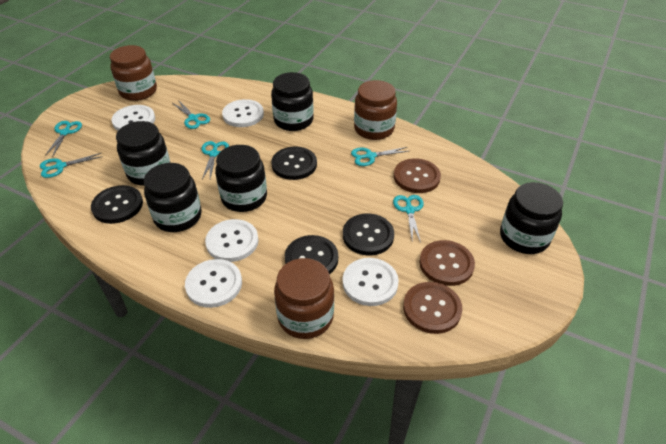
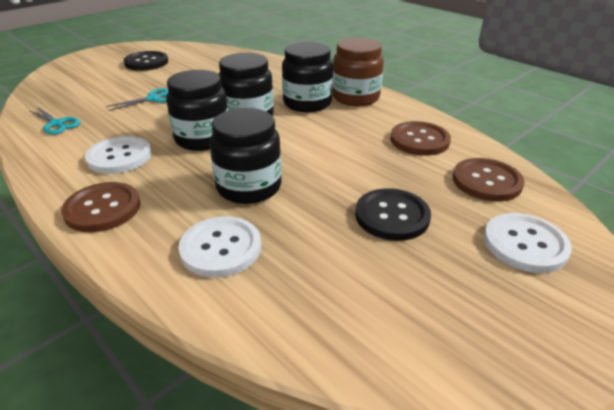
black button: [91,185,143,224] [271,147,317,180] [285,235,338,274] [343,214,394,255] = 4 -> [123,51,168,71] [355,188,431,241] = 2
black jar: [116,121,170,186] [144,163,202,232] [215,145,267,212] [271,72,314,131] [500,182,563,254] = 5 -> [166,70,228,151] [210,108,282,204] [218,53,274,116] [282,42,333,112] = 4
brown jar: [110,45,157,101] [274,258,334,339] [354,80,397,140] = 3 -> [332,37,384,106] = 1
turquoise scissors: [40,153,103,178] [45,121,82,157] [173,100,210,129] [201,141,229,179] [351,147,409,166] [393,195,424,242] = 6 -> [29,107,80,135] [106,88,168,111] = 2
white button: [112,105,155,131] [185,259,242,308] [205,219,258,262] [222,99,264,127] [343,258,399,306] = 5 -> [85,136,151,174] [179,216,261,278] [484,213,572,273] = 3

